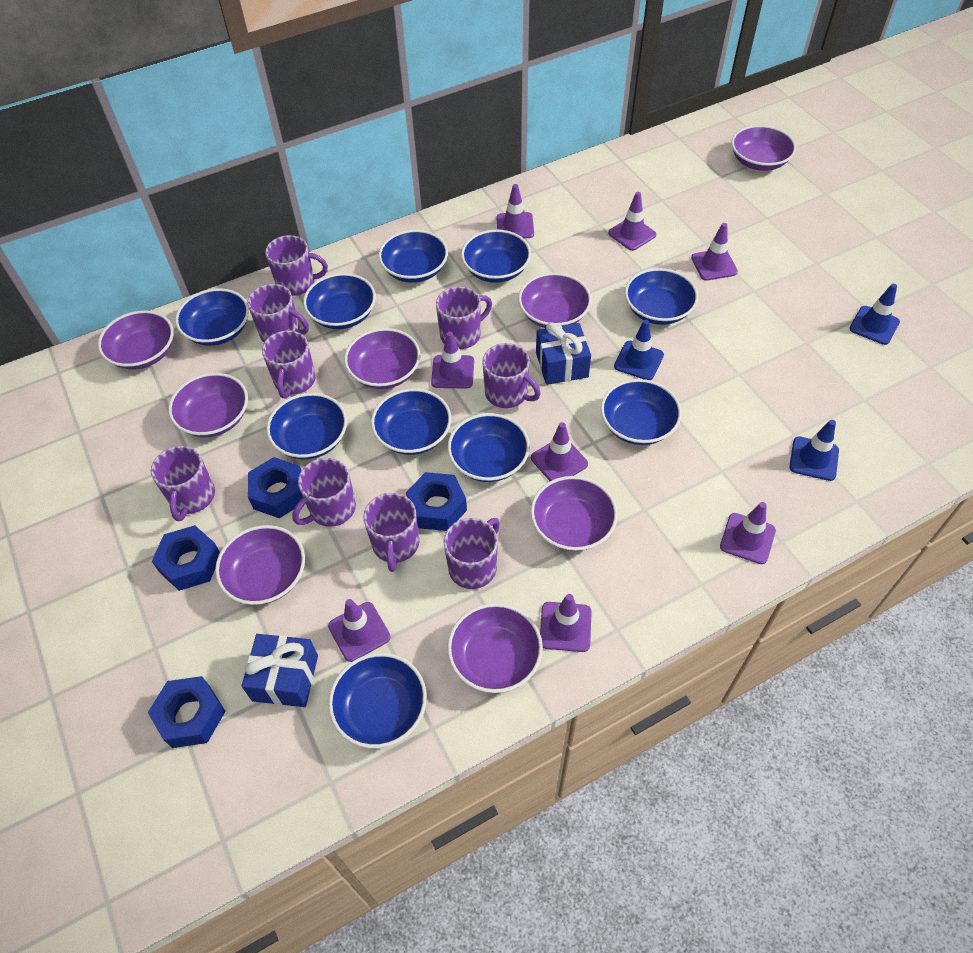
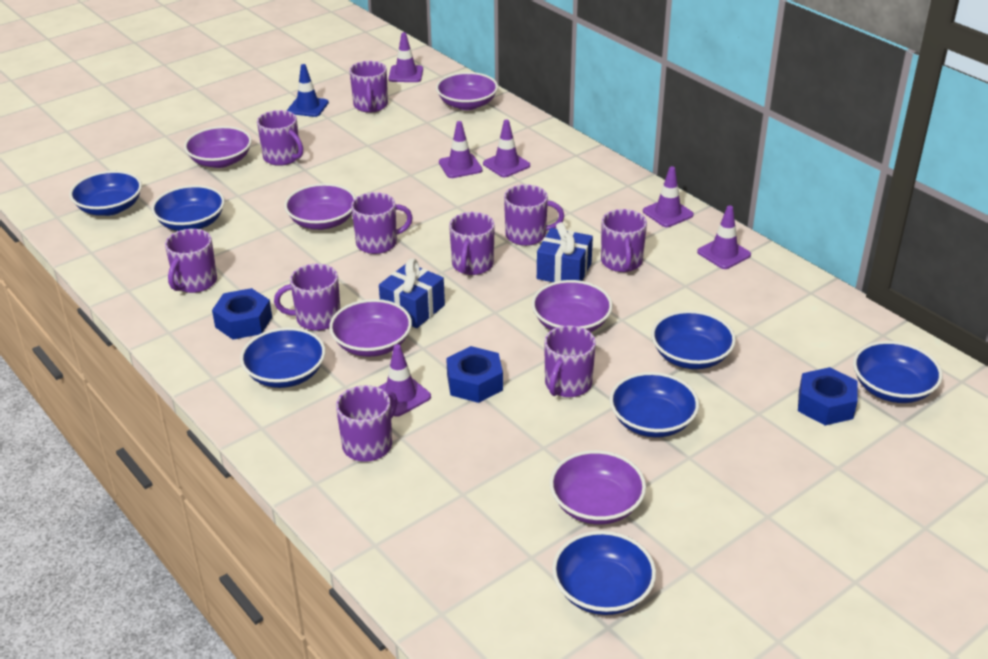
blue bowl: [175,288,249,346] [266,393,347,459] [303,273,376,329] [328,653,427,749] [371,388,451,455] [378,230,448,283] [447,413,530,482] [461,229,531,283] [601,379,682,445] [625,268,698,325] = 10 -> [69,171,142,216] [151,185,225,231] [240,327,325,388] [552,531,656,615] [609,372,699,438] [651,310,736,369] [853,341,943,403] = 7
blue nut: [148,676,226,748] [152,525,220,591] [248,457,303,518] [406,472,467,531] = 4 -> [212,288,272,339] [446,346,503,403] [798,367,858,426] = 3
blue traffic cone: [614,320,664,380] [789,420,839,481] [849,284,900,345] = 3 -> [287,64,329,117] = 1
purple bowl: [98,311,174,369] [168,373,248,437] [215,525,305,605] [344,328,420,389] [447,603,543,693] [518,273,592,328] [531,476,618,551] [731,125,796,171] = 8 -> [184,126,252,168] [284,183,356,230] [329,299,412,357] [436,72,498,110] [532,280,613,332] [550,450,646,525] = 6
purple mug: [151,446,215,521] [247,284,309,342] [262,331,316,398] [265,235,328,296] [292,458,356,527] [363,493,419,572] [436,286,492,349] [444,518,500,589] [483,343,541,408] = 9 -> [165,229,217,293] [257,110,303,166] [274,264,340,331] [336,385,398,462] [349,61,388,113] [351,192,413,254] [449,212,495,275] [504,184,564,246] [544,325,596,397] [601,209,647,272] = 10
purple traffic cone: [328,599,391,662] [431,332,474,389] [496,184,534,238] [531,422,588,481] [540,594,592,652] [608,192,656,251] [691,223,738,281] [720,502,776,564] = 8 -> [378,344,431,417] [388,32,423,82] [439,121,483,178] [483,119,530,177] [643,166,694,227] [697,205,751,269] = 6

